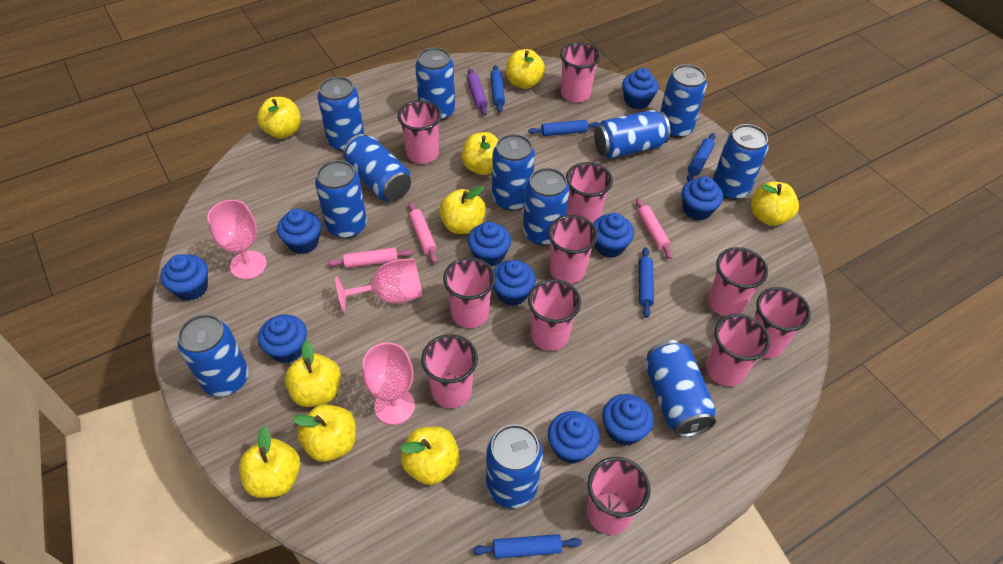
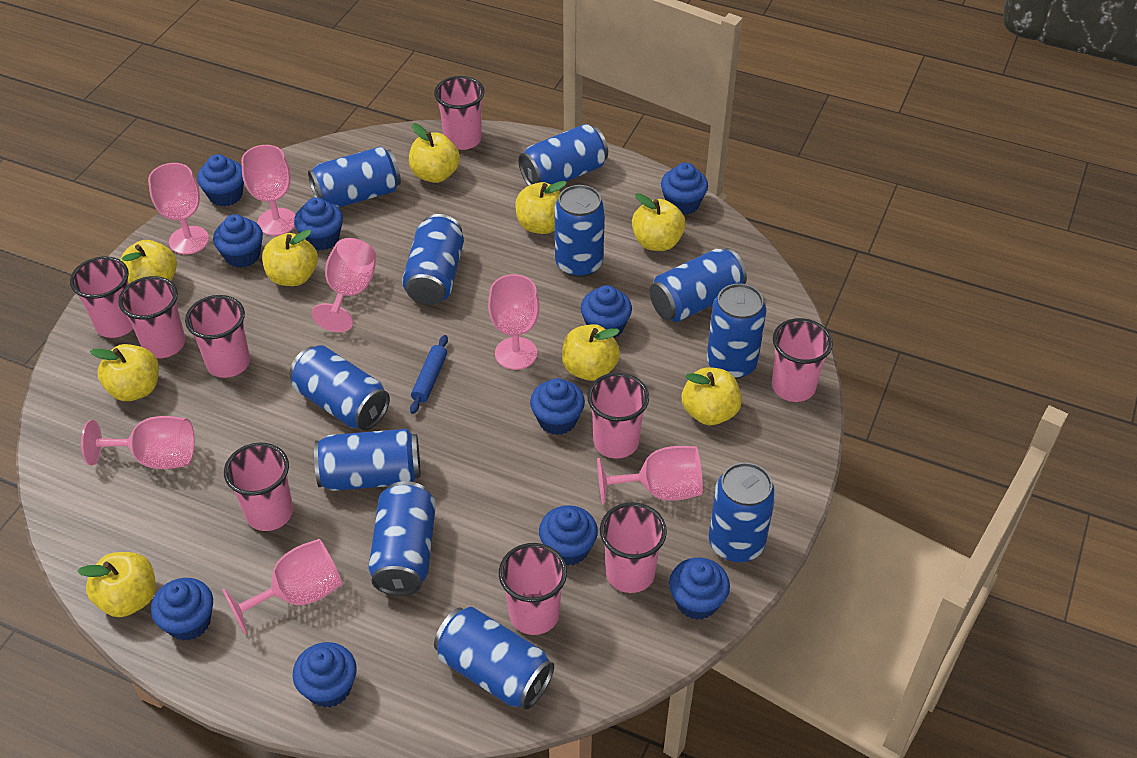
blue can: [178,314,249,397] [315,160,367,238] [317,76,365,152] [343,134,411,201] [415,47,455,121] [486,424,543,508] [492,134,535,211] [523,168,570,246] [594,110,670,159] [645,340,716,437] [660,64,707,138] [713,124,768,200] = 12 -> [290,345,390,430] [308,147,401,208] [314,429,420,491] [368,481,436,596] [402,214,464,305] [434,607,554,710] [518,124,608,186] [555,185,605,277] [650,248,747,322] [707,283,766,379] [709,462,776,562] = 11
blue rolling pin: [473,534,582,559] [491,65,505,113] [528,120,600,136] [639,247,654,318] [687,133,715,182] = 5 -> [410,335,448,414] = 1
pink cup: [398,100,442,164] [421,334,478,408] [443,257,496,328] [528,279,581,351] [548,215,598,284] [560,42,601,102] [566,162,613,223] [587,457,651,535] [706,314,770,386] [708,247,768,316] [754,287,811,358] = 11 -> [70,256,133,338] [118,276,186,358] [185,295,250,378] [224,443,293,531] [434,76,485,150] [499,543,567,635] [587,373,649,459] [600,502,667,593] [772,318,833,402] = 9
pink goblet: [207,200,267,279] [335,258,423,313] [362,343,415,425] = 3 -> [81,416,194,469] [148,163,209,254] [222,539,342,634] [241,145,295,236] [311,238,377,332] [488,274,539,370] [597,446,703,505] = 7
pink rolling pin: [327,247,413,268] [409,202,437,263] [636,198,673,259] = 3 -> none = 0
purple rolling pin: [467,68,488,115] = 1 -> none = 0

